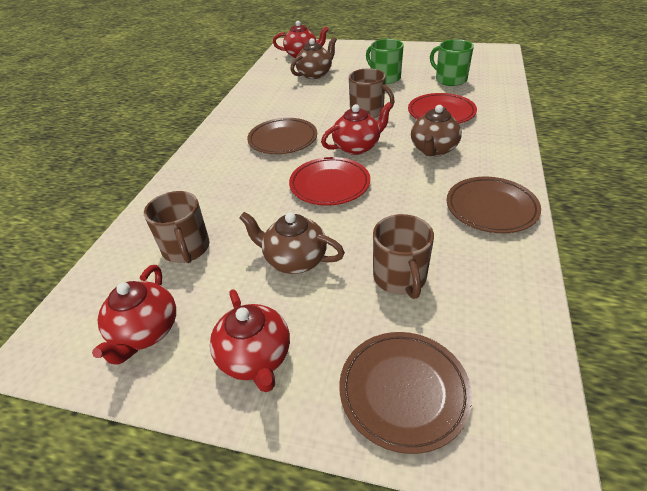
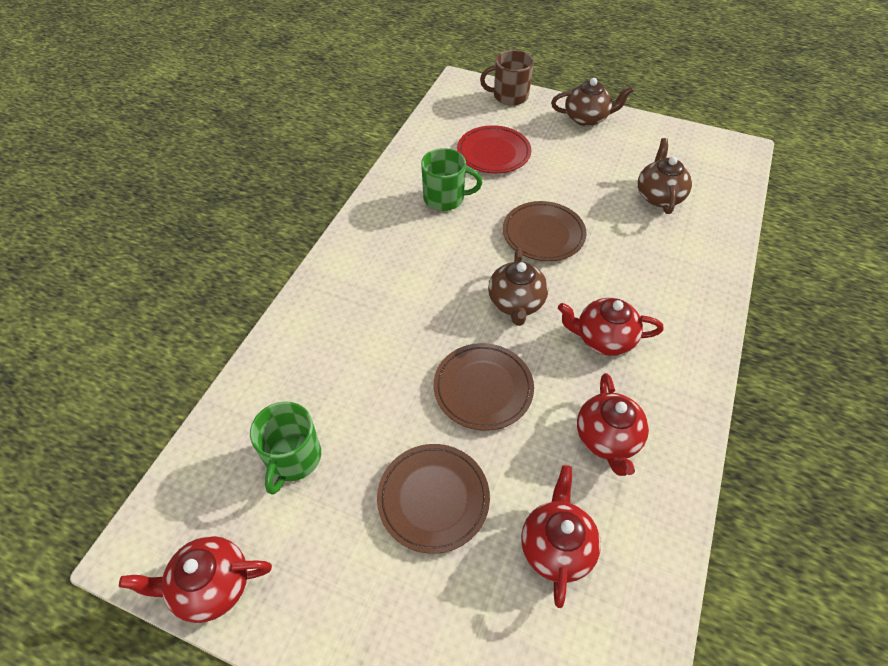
brown mug: [144,191,210,263] [349,68,395,118] [373,214,434,299] = 3 -> [480,50,534,105] = 1
red plate: [289,157,370,206] [408,93,477,124] = 2 -> [457,125,531,173] = 1

